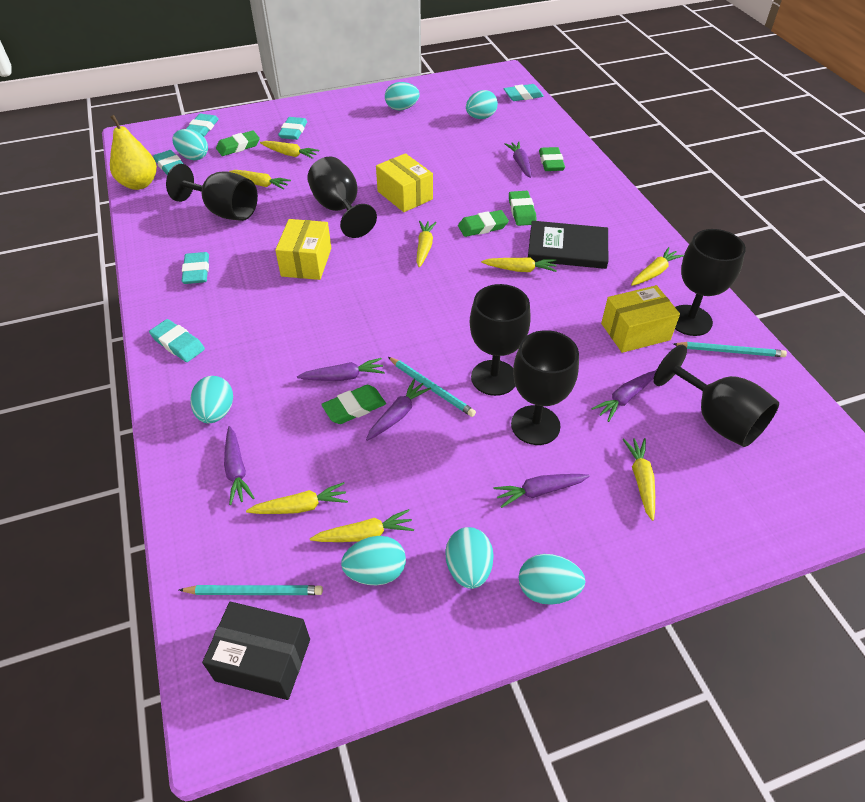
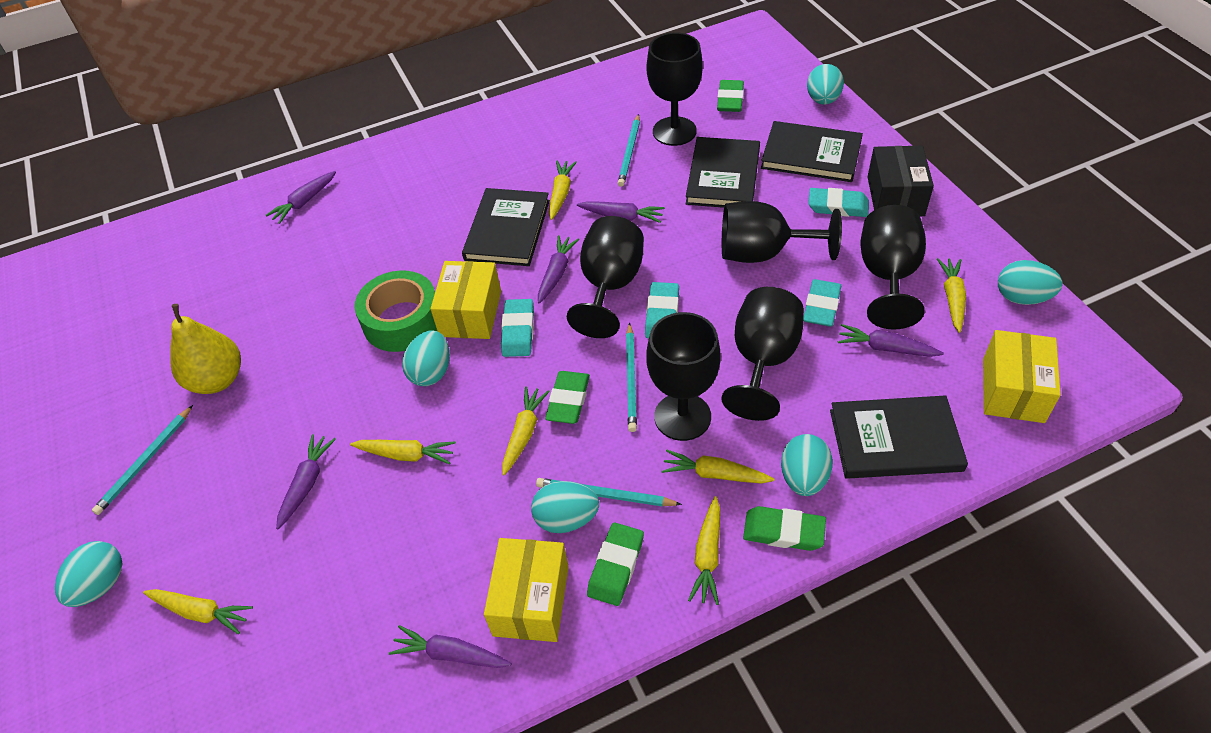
black book: [528,221,608,269] = 1 -> [462,188,550,266] [686,137,760,208] [761,121,863,182] [830,395,968,479] = 4
green eraser: [216,130,260,156] [321,385,386,424] [458,210,509,237] [509,191,537,226] [539,147,565,171] = 5 -> [545,371,590,424] [587,522,644,606] [717,80,744,112] [743,506,826,551] = 4
green tape: none = 0 -> [354,270,437,352] = 1
turquoise egg: [172,129,208,160] [190,376,233,423] [341,536,406,585] [385,82,420,110] [446,527,494,589] [466,90,498,119] [519,554,586,605] = 7 -> [55,541,122,607] [402,330,450,386] [531,481,599,533] [781,434,833,496] [807,64,844,105] [998,260,1062,305] = 6
turquoise eraser: [149,319,205,362] [153,150,184,175] [182,252,209,284] [186,114,219,136] [278,117,307,140] [504,84,544,101] = 6 -> [501,299,534,357] [645,282,679,338] [804,279,841,327] [808,188,869,217] = 4
turquoise pencil: [179,585,323,595] [388,357,476,417] [673,342,787,357] = 3 -> [92,405,193,515] [536,478,682,507] [617,114,640,187] [626,323,637,432] = 4
yellow carrot: [229,170,291,190] [246,482,348,514] [260,141,319,159] [310,509,414,542] [416,221,437,268] [481,257,557,272] [622,438,655,521] [631,247,684,286] = 8 -> [143,589,253,634] [350,440,456,464] [502,386,550,476] [549,161,577,220] [662,449,775,484] [688,496,720,605] [937,258,966,333] = 7

